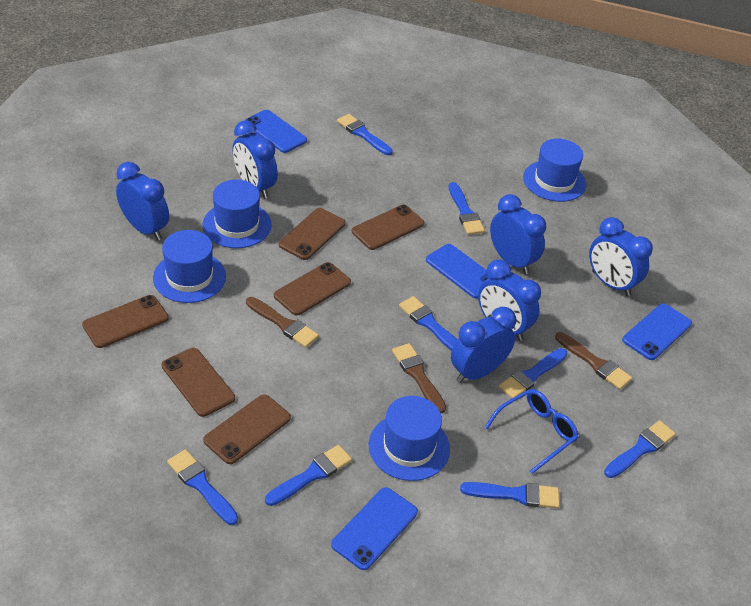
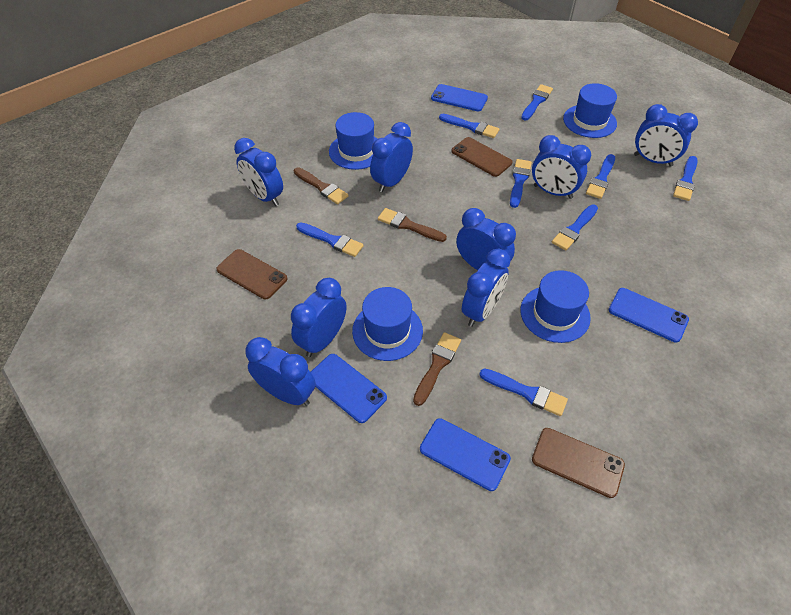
blue clock: [116,162,169,240] [232,120,278,199] [451,307,516,383] [478,259,541,341] [490,194,546,274] [589,217,653,296] = 6 -> [234,138,283,206] [245,337,316,406] [291,278,347,357] [370,122,413,192] [456,208,516,270] [462,248,511,327] [532,135,591,199] [634,104,698,167] = 8
blue glasses: [484,389,579,474] = 1 -> none = 0
brown phone: [82,295,169,348] [162,348,235,417] [203,394,291,464] [274,262,351,316] [279,208,346,260] [352,205,424,250] = 6 -> [216,249,287,299] [451,137,512,177] [532,428,625,498] = 3

